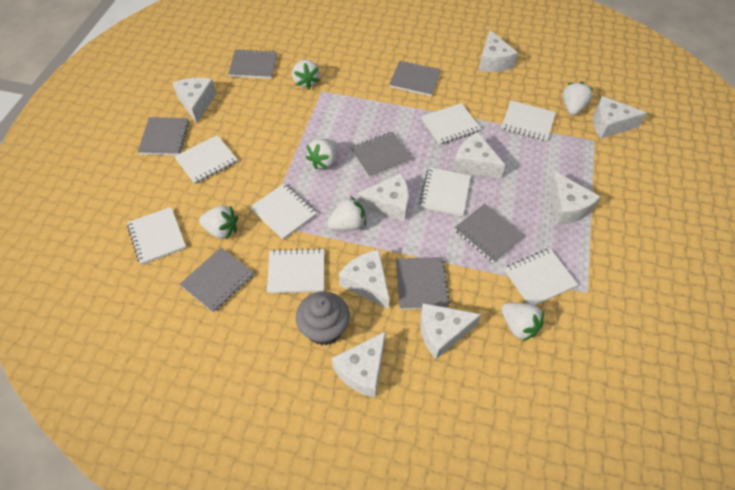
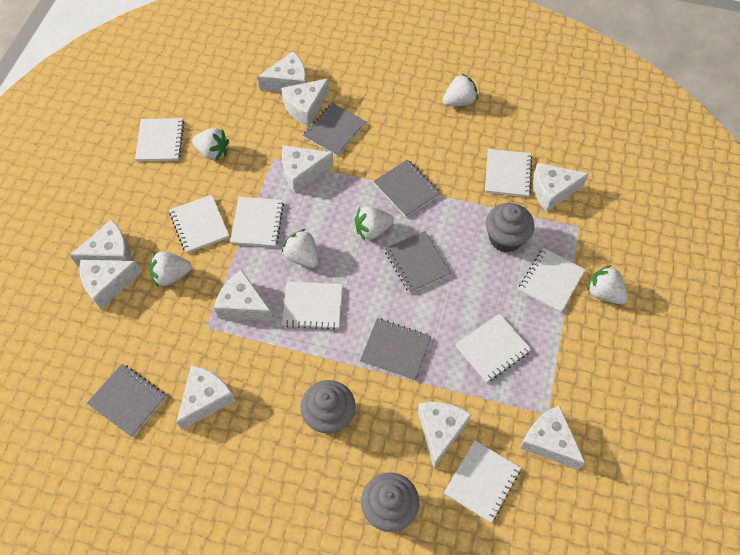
grey cupcake: [296,291,350,346] = 1 -> [300,380,356,434] [361,473,419,532] [486,203,534,253] = 3
grey notebook: [138,117,189,155] [179,247,254,313] [228,49,277,79] [350,132,412,178] [389,61,441,96] [396,257,450,310] [455,204,525,263] = 7 -> [87,364,167,437] [303,103,366,156] [360,318,431,381] [373,159,440,217] [385,231,451,293] = 5
white cheese: [173,78,216,123] [332,331,386,398] [339,250,389,309] [357,173,409,221] [420,303,481,359] [453,132,505,178] [478,30,518,72] [549,171,601,225] [593,96,647,139] = 9 -> [70,220,132,267] [79,260,141,309] [176,366,235,430] [214,270,273,321] [257,51,306,93] [281,78,329,126] [282,145,334,193] [418,402,472,468] [520,405,585,470] [533,163,589,212] = 10

